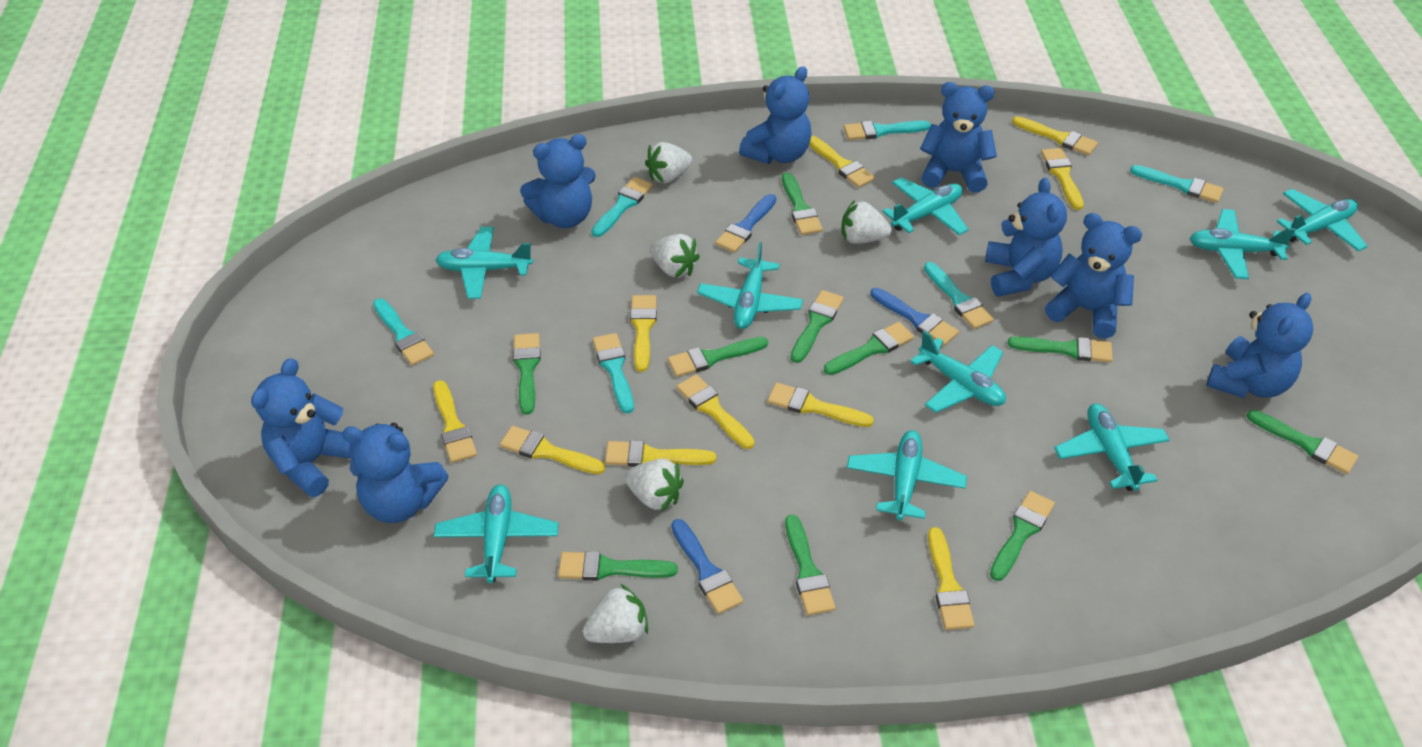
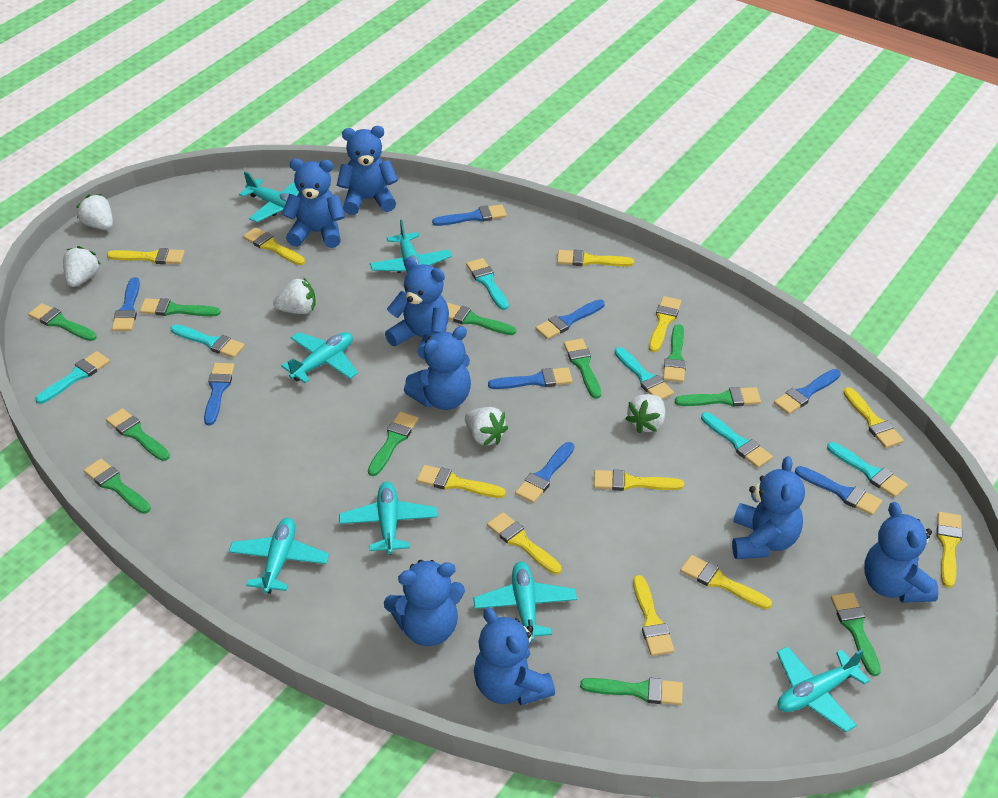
blue brush: [671,519,743,614] [715,194,776,253] [870,288,959,346] = 3 -> [112,277,140,331] [204,363,234,425] [432,204,507,226] [488,367,572,389] [515,442,574,503] [535,299,605,339] [774,369,841,414] [795,466,882,515] = 8
green brush: [513,333,541,415] [558,551,678,581] [668,337,768,377] [782,172,823,235] [785,515,835,615] [790,290,844,363] [824,322,914,375] [990,491,1055,581] [1008,336,1113,363] [1247,410,1358,474] = 10 -> [28,303,97,341] [84,459,151,514] [106,408,170,461] [140,298,221,316] [368,412,418,476] [447,303,516,335] [564,338,601,399] [580,678,683,705] [663,324,686,382] [675,387,761,406] [831,592,881,676] = 11
turquoise plane: [434,485,559,583] [436,227,533,299] [697,242,803,329] [847,430,967,520] [882,177,969,235] [910,330,1006,413] [1054,403,1170,491] [1190,209,1296,279] [1277,189,1368,252] = 9 -> [228,518,329,594] [239,172,299,223] [281,332,358,383] [339,482,437,555] [370,219,452,273] [473,562,577,642] [777,646,870,732] = 7
yellow brush: [433,380,477,463] [500,426,605,474] [605,440,716,467] [630,295,657,372] [676,374,754,449] [767,383,874,427] [809,136,875,188] [928,527,975,630] [1012,116,1098,156] [1041,148,1084,210] = 10 -> [107,248,185,264] [243,227,305,265] [417,465,506,498] [487,512,562,575] [557,250,634,266] [594,470,684,491] [633,575,674,656] [649,296,682,352] [680,555,772,609] [843,387,904,448] [936,512,962,588] = 11

